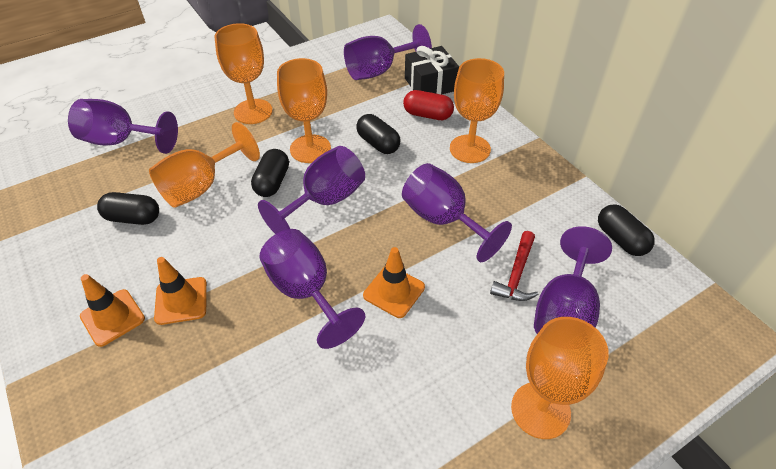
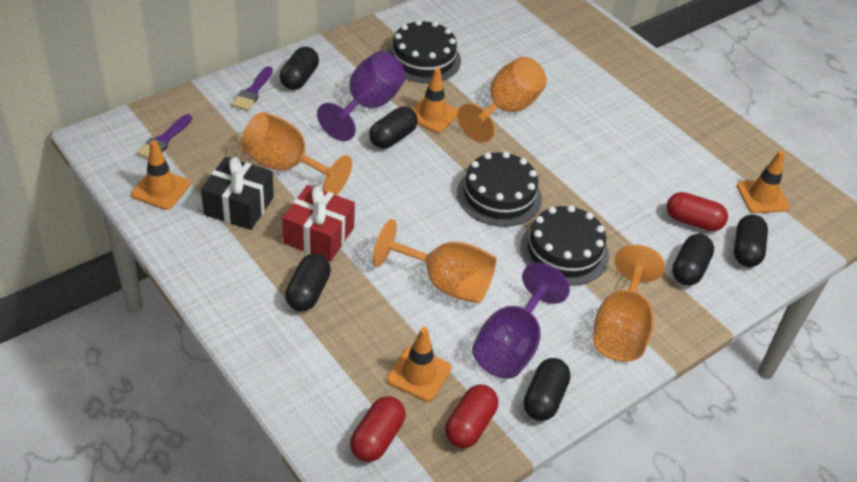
black cake: none = 0 -> [387,20,461,83] [457,152,542,227] [520,205,609,286] = 3
black capsule: [97,192,159,225] [251,149,289,197] [356,114,400,154] [598,204,655,256] = 4 -> [280,47,319,90] [285,254,331,311] [369,107,418,149] [524,358,571,421] [672,234,714,286] [734,215,768,267] = 6
orange goblet: [149,122,260,208] [215,23,273,124] [277,58,331,163] [450,58,504,163] [511,317,609,439] = 5 -> [241,112,352,195] [373,219,496,304] [457,57,547,142] [593,245,665,362] = 4
orange traffic cone: [80,274,145,347] [154,257,207,325] [363,247,425,318] = 3 -> [131,141,190,210] [387,327,451,402] [412,68,458,133] [737,151,790,213] = 4
purple brush: none = 0 -> [137,114,192,159] [232,66,273,111] = 2
purple goblet: [68,99,178,154] [258,146,365,234] [260,229,365,349] [344,24,432,80] [402,163,512,262] [534,226,612,334] = 6 -> [317,51,406,141] [472,263,570,379] = 2
red capsule: [403,90,454,120] = 1 -> [350,396,406,462] [445,385,498,448] [666,192,728,231] = 3
red gift: none = 0 -> [282,185,355,261] = 1
red hammer: [490,231,538,301] = 1 -> none = 0

